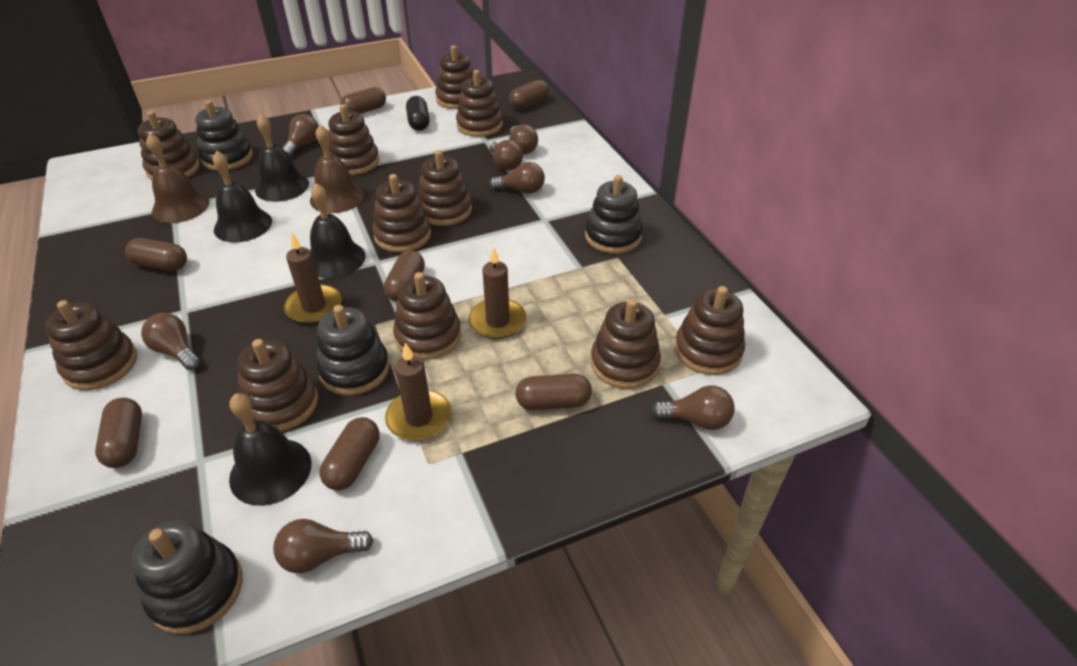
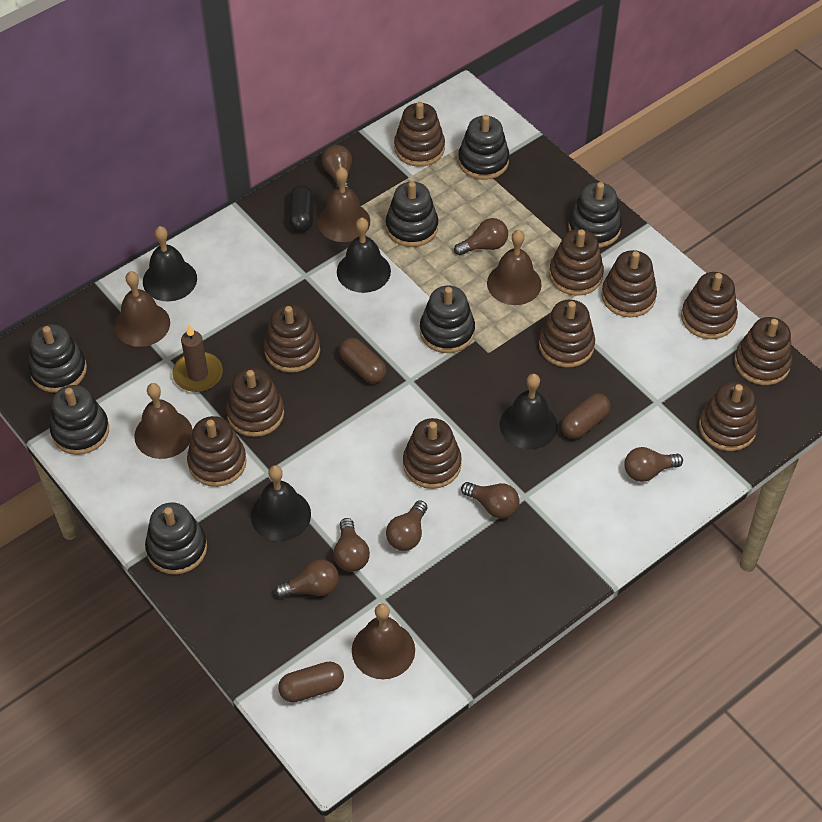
black stacking toy: [132,520,243,634] [195,100,253,171] [316,305,390,395] [585,175,643,254] = 4 -> [28,324,87,393] [50,385,109,455] [145,502,207,575] [386,181,438,247] [420,286,475,353] [458,115,510,180] [568,182,622,248] = 7
brown bell: [146,133,209,223] [310,125,364,213] = 2 -> [115,271,170,347] [134,383,193,459] [317,167,370,242] [352,604,415,679] [487,230,542,305] = 5
brown candle: [284,233,342,324] [385,343,451,441] [469,247,526,339] = 3 -> [172,325,223,392] = 1
brown capsule: [95,398,142,468] [125,238,187,271] [319,417,379,491] [340,87,386,114] [384,250,425,301] [509,80,549,110] [515,374,592,410] = 7 -> [278,661,344,702] [339,338,387,383] [561,393,611,439] = 3

